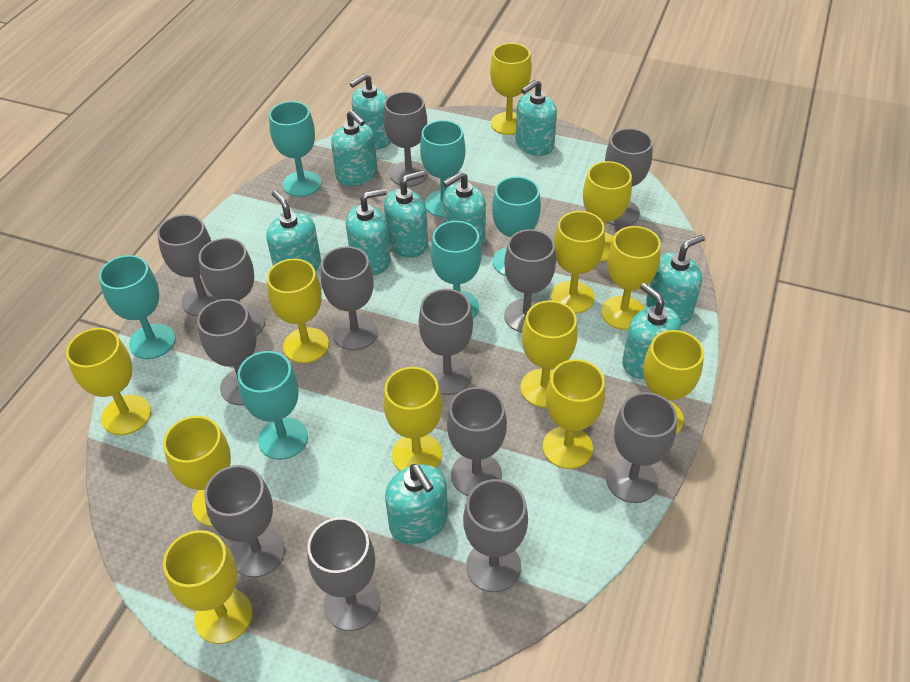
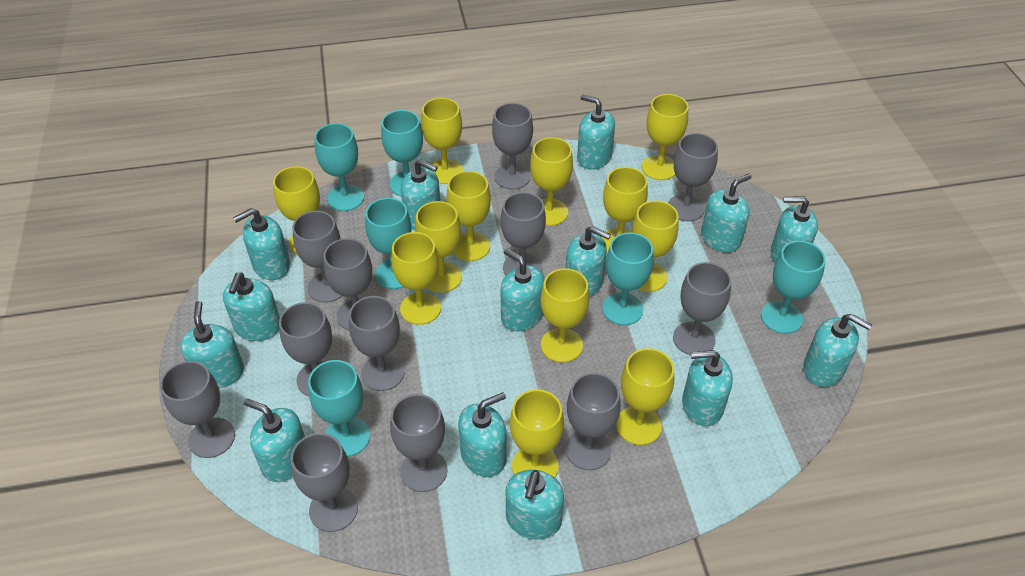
grey goblet: [157,214,218,316] [197,299,257,405] [199,238,265,336] [204,465,285,577] [307,517,381,631] [321,246,378,351] [383,92,428,187] [419,289,473,395] [447,387,507,496] [463,479,528,592] [504,229,556,332] [605,128,653,226] [606,392,677,503] = 13 -> [160,361,235,458] [279,302,332,397] [291,433,358,532] [292,211,342,303] [323,238,372,330] [349,296,405,391] [390,394,447,492] [492,103,533,190] [501,192,546,275] [565,373,621,470] [668,133,718,221] [673,262,731,355] = 12
turquoise soap dispenser: [266,190,321,271] [331,110,377,186] [346,188,391,275] [350,73,391,149] [384,170,428,258] [385,464,448,544] [443,171,486,247] [516,80,557,156] [622,283,681,379] [646,235,705,325] = 10 -> [180,301,244,388] [223,272,280,341] [233,208,290,280] [244,398,305,482] [401,159,440,230] [458,392,507,477] [501,249,545,331] [506,470,564,539] [566,226,611,297] [577,94,615,170] [682,350,733,426] [701,174,752,253] [771,196,818,262] [803,314,872,387] = 14

